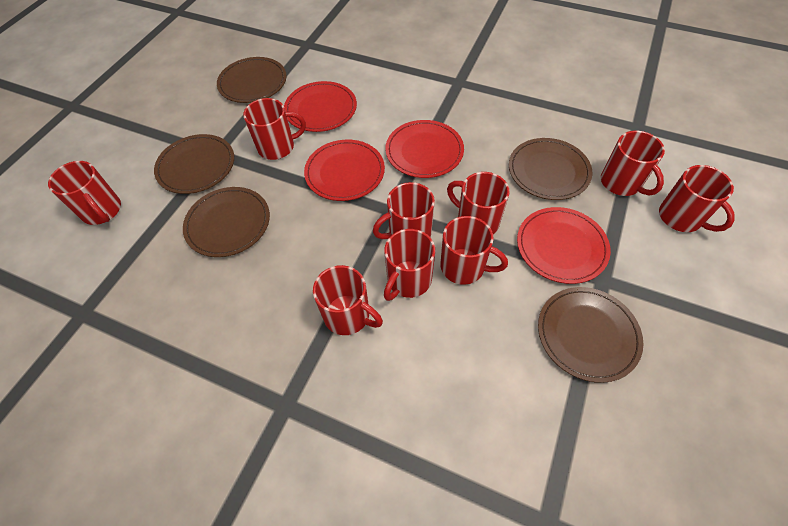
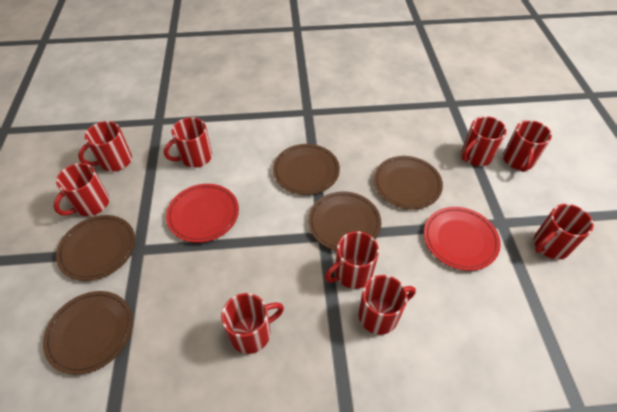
red plate: [284,81,357,132] [304,140,385,201] [385,120,464,178] [517,207,611,284] = 4 -> [166,184,239,243] [424,207,501,271] = 2

